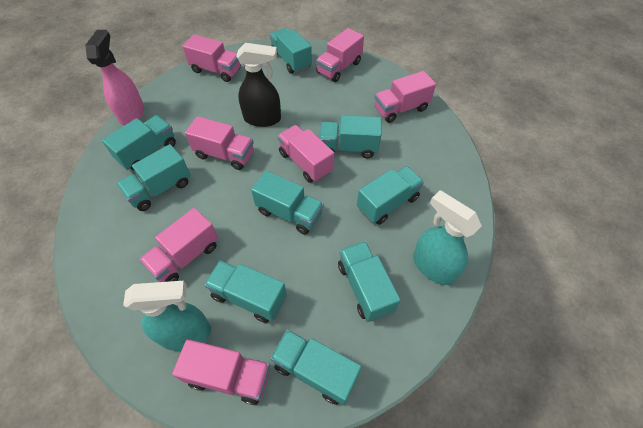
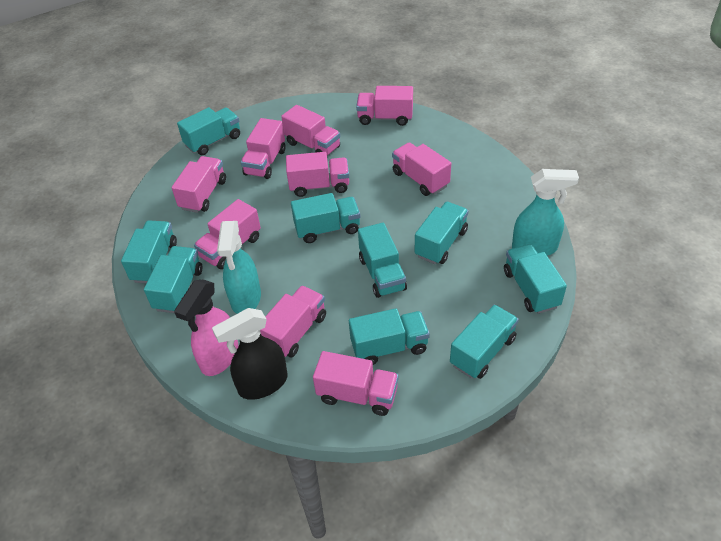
pink truck: [139,208,218,282] [172,339,270,405] [182,34,241,82] [185,116,254,170] [277,125,334,183] [316,28,364,82] [375,71,436,123] = 7 -> [172,156,226,213] [194,199,261,269] [241,118,285,179] [260,286,326,357] [281,105,340,156] [286,152,349,197] [313,351,399,416] [356,86,413,126] [392,142,451,196] = 9

